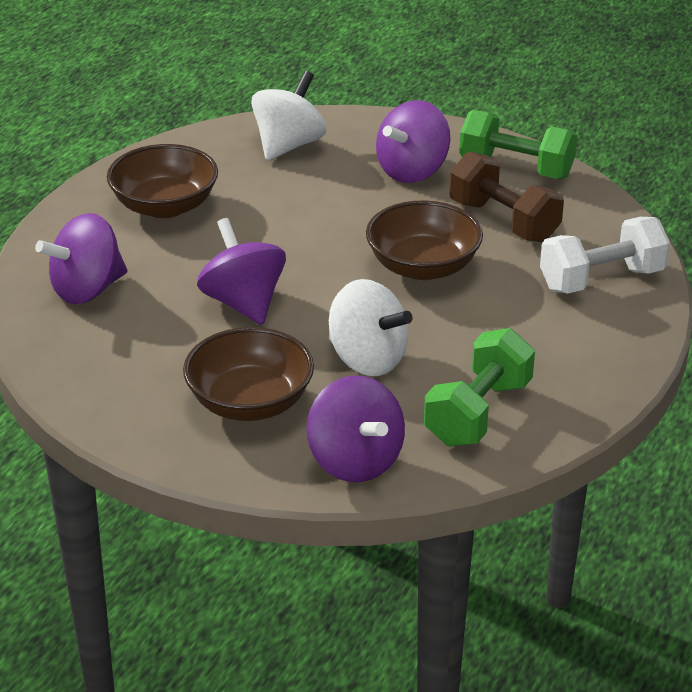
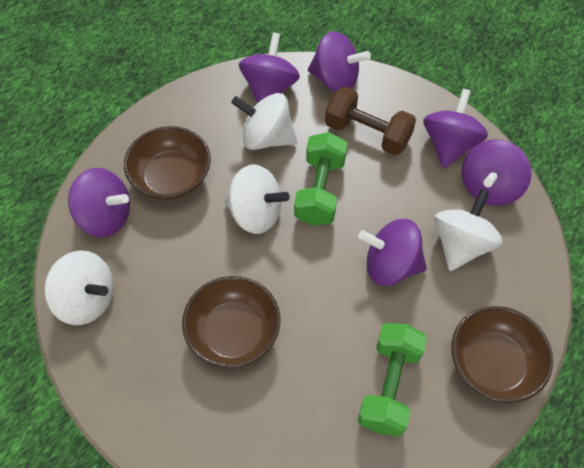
purple spinning top: [35,213,127,304] [197,218,286,325] [307,376,405,482] [376,100,450,183] = 4 -> [68,168,130,237] [239,32,300,103] [308,31,371,92] [358,219,427,286] [423,89,488,169] [462,139,532,206] = 6
white dumbbell: [540,217,670,294] = 1 -> none = 0
white spinning top: [251,71,326,161] [329,279,413,376] = 2 -> [44,250,114,325] [225,164,290,234] [231,93,297,150] [434,189,503,271] = 4

